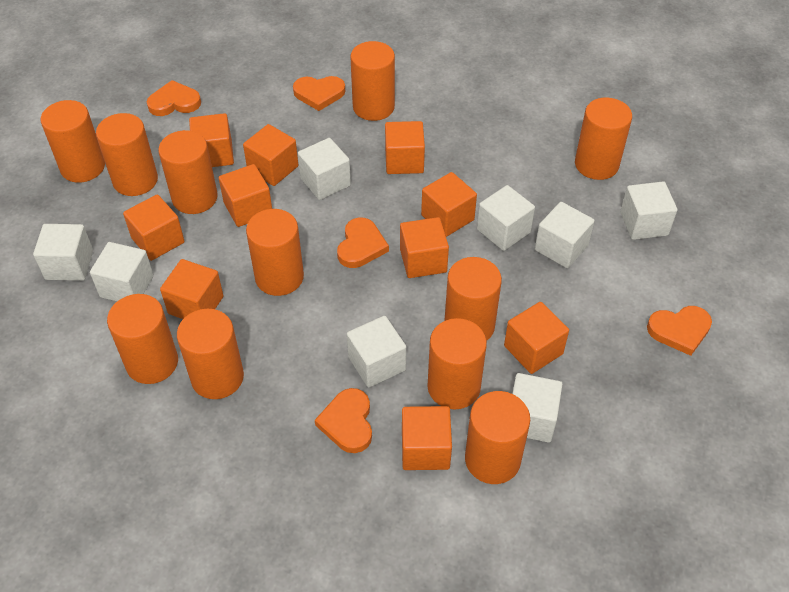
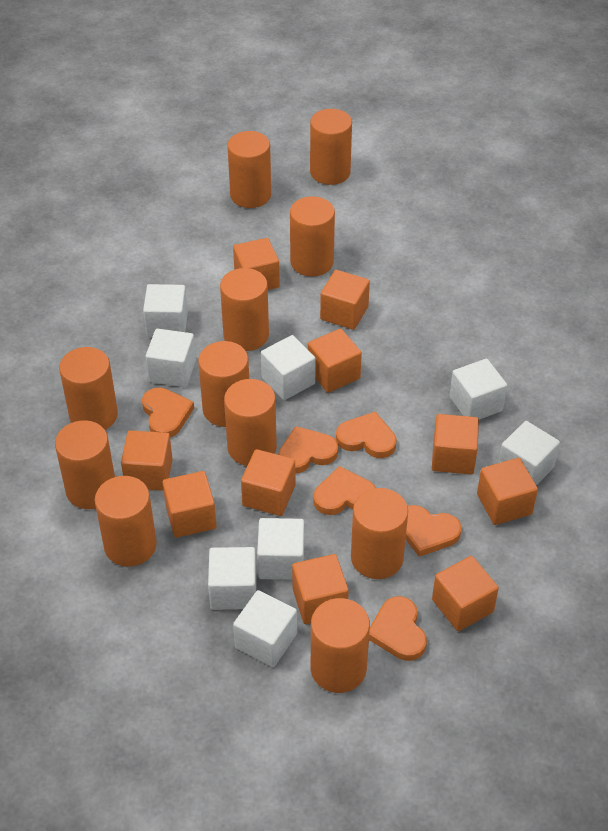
orange heart: [147,80,201,116] [293,76,345,111] [315,388,372,453] [337,217,389,268] [647,306,712,356] = 5 -> [142,388,194,437] [278,426,338,474] [313,466,376,515] [336,411,397,458] [369,596,427,661] [406,505,461,557] = 6

